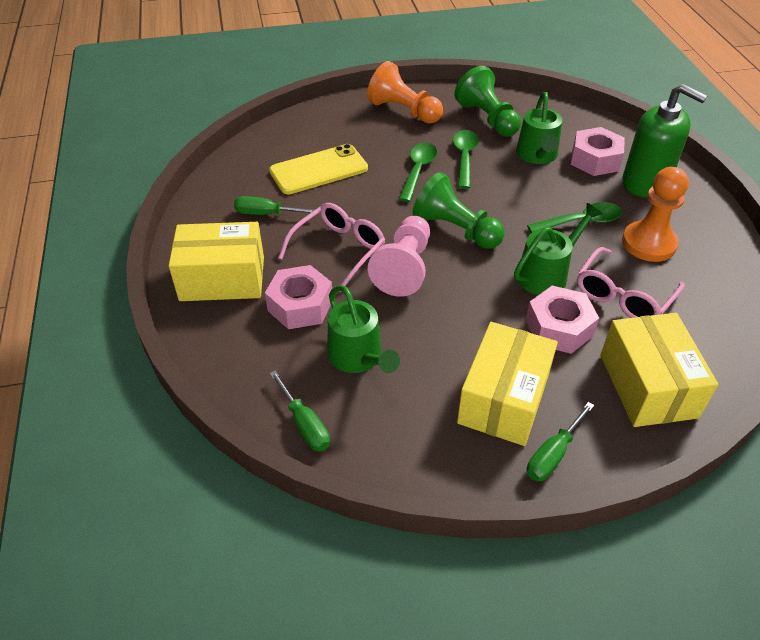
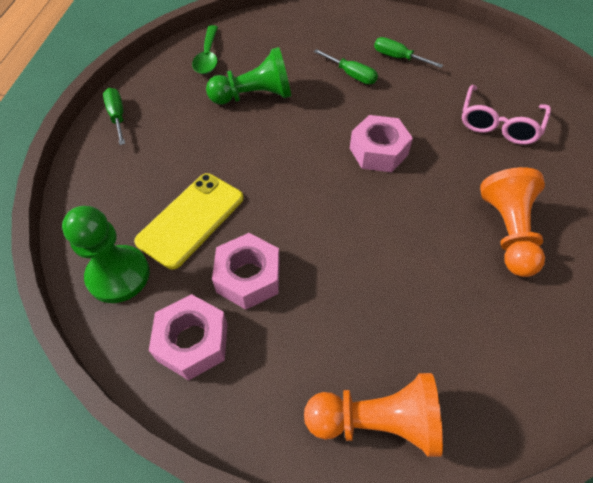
green soap dispenser: [622,84,707,198] = 1 -> none = 0
green spoon: [399,143,437,202] [453,130,479,189] [527,202,623,233] = 3 -> [192,25,218,74] = 1
green watering can: [327,285,400,373] [514,203,602,295] [516,92,562,164] = 3 -> none = 0
pink glasses: [278,203,385,292] [577,247,685,318] = 2 -> [462,85,551,145] = 1
pink pawn: [368,216,430,297] = 1 -> none = 0
yellow box: [169,222,264,301] [457,322,558,446] [600,313,718,427] = 3 -> none = 0

